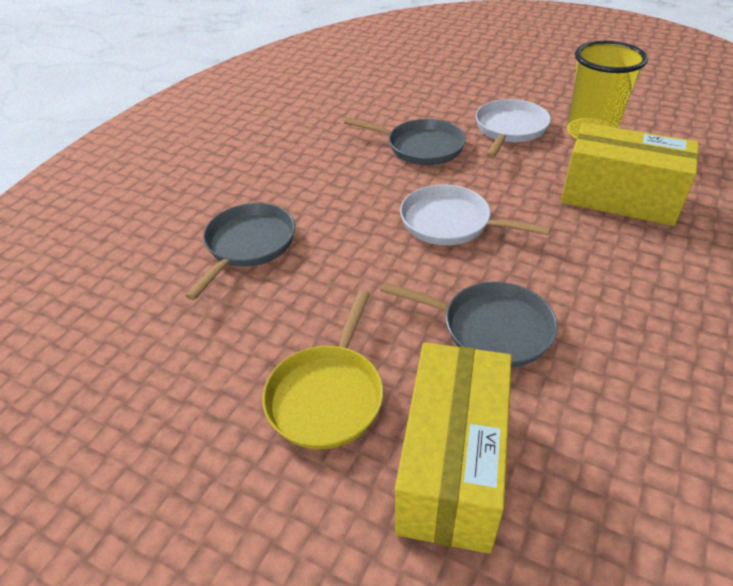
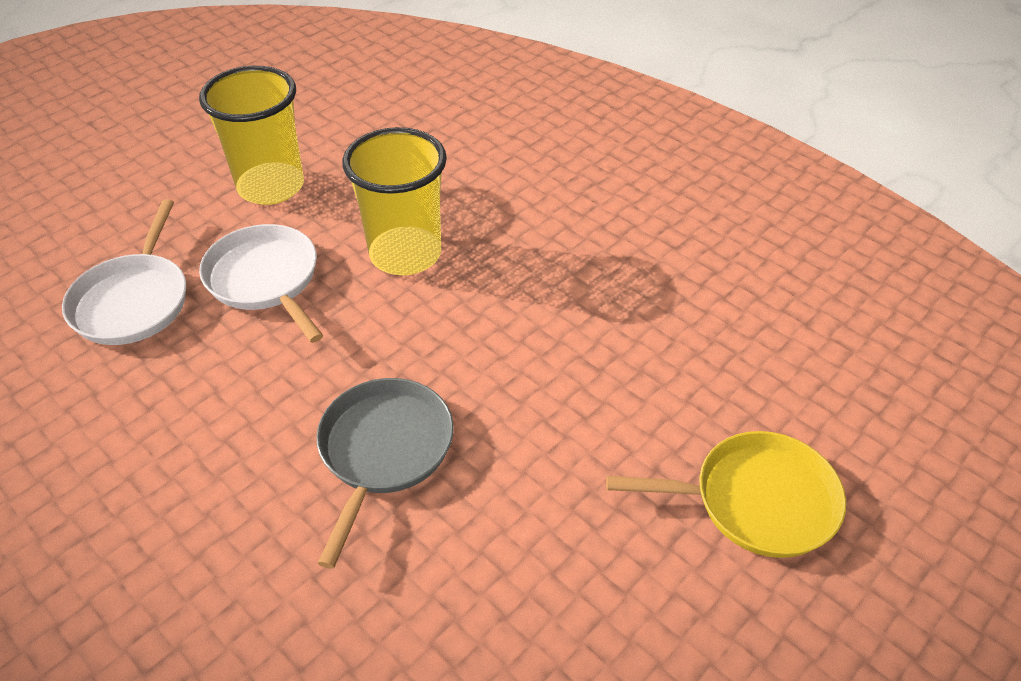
grey pan: [185,203,295,300] [344,118,466,165] [380,282,558,368] = 3 -> [316,378,454,569] = 1
yellow box: [395,342,512,554] [561,123,699,226] = 2 -> none = 0
yellow cup: [567,41,648,139] = 1 -> [199,66,304,205] [342,127,447,275] = 2

